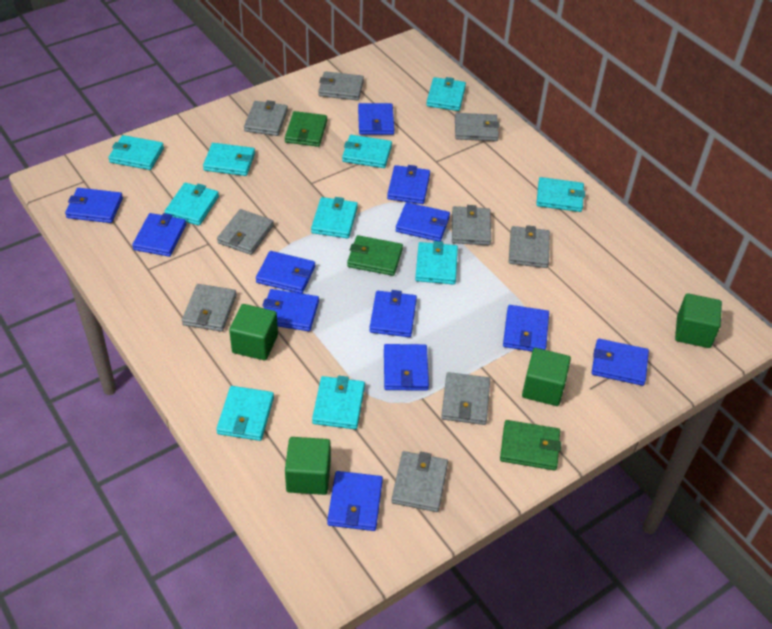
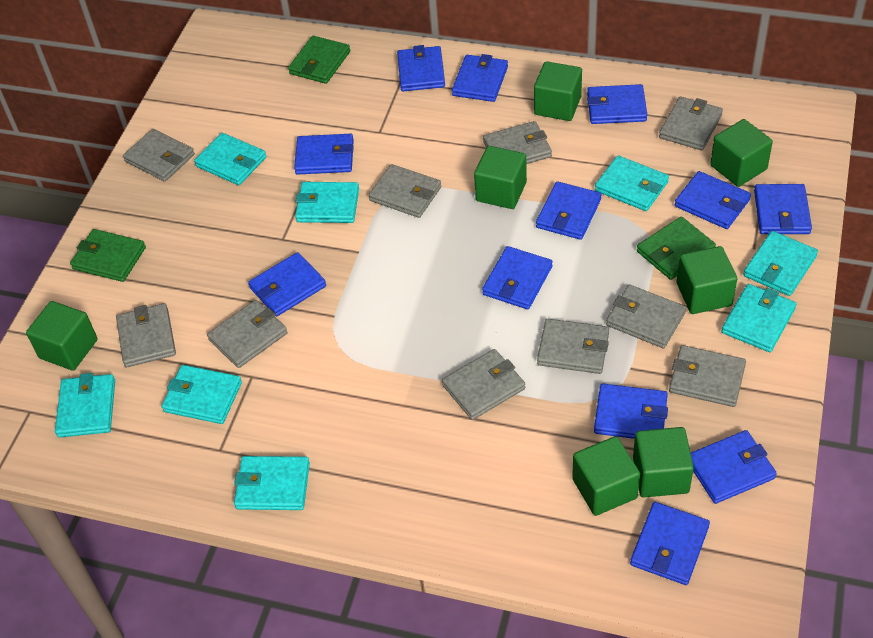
green cube: [229,304,278,360] [285,437,331,495] [522,348,571,406] [675,293,722,348] = 4 -> [26,301,98,371] [474,146,527,209] [534,61,582,121] [572,436,640,516] [633,427,694,497] [676,246,737,314] [710,119,773,187] = 7
grey wallet: [182,284,237,332] [217,209,274,255] [244,100,288,136] [318,71,364,100] [391,451,448,512] [441,372,490,425] [452,205,491,245] [455,113,500,141] [509,225,550,268] = 9 -> [116,303,176,368] [123,129,195,182] [207,300,288,368] [369,164,441,218] [442,349,525,420] [483,121,552,164] [537,319,609,374] [606,284,686,348] [659,96,723,150] [669,345,746,407] = 10
turquoise wallet: [108,135,164,170] [164,183,219,226] [203,143,255,176] [216,386,274,441] [311,197,358,238] [312,376,365,429] [342,135,392,168] [415,241,458,285] [426,77,466,111] [536,177,585,212] = 10 -> [55,373,115,438] [162,365,242,424] [194,133,266,185] [234,456,310,510] [295,182,359,223] [595,155,669,211] [722,284,796,352] [743,231,818,296] = 8

